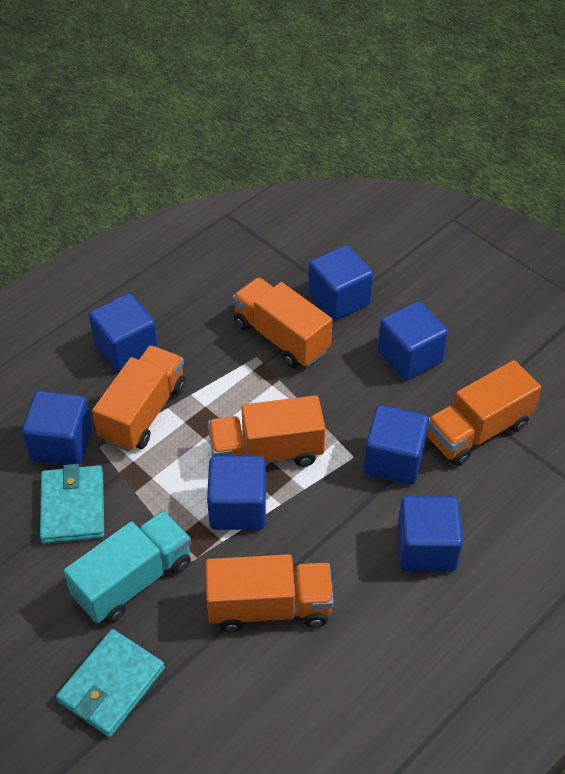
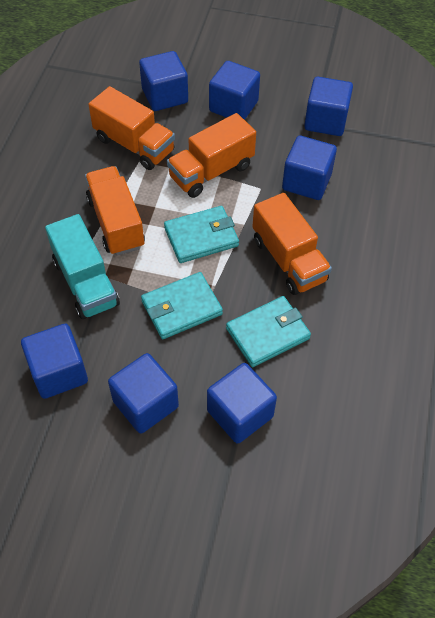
orange truck: [92,345,186,452] [206,554,334,632] [208,395,325,467] [232,277,332,368] [427,360,541,466] = 5 -> [85,166,145,256] [88,86,175,170] [167,113,256,198] [252,193,332,295] = 4
turquoise wallet: [40,464,104,544] [56,629,165,737] = 2 -> [141,272,223,339] [164,206,239,263] [226,296,311,367] = 3

